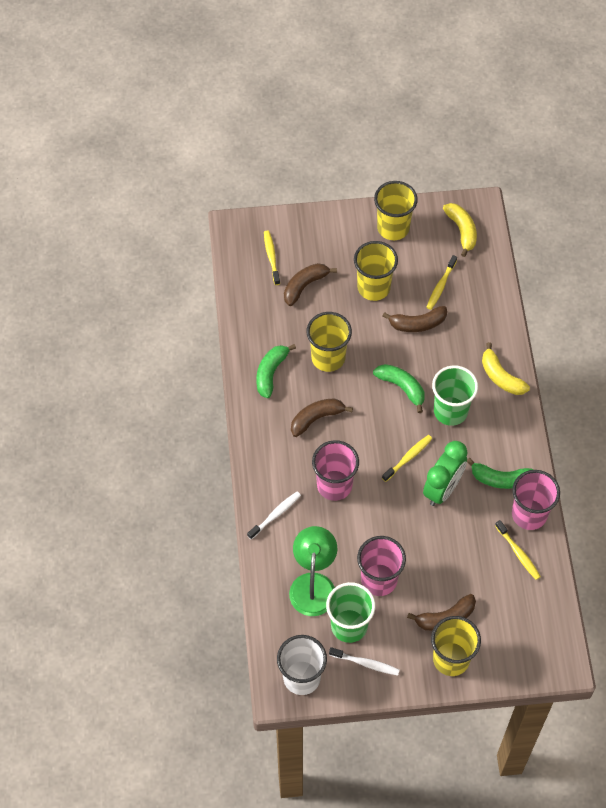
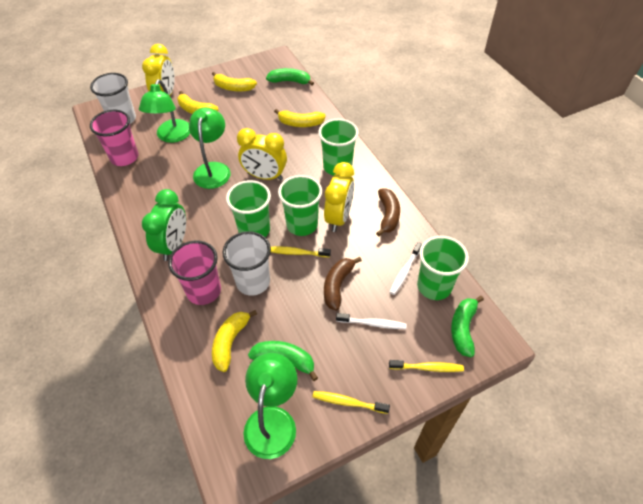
brown banana: [284,263,337,306] [291,398,353,437] [383,306,447,332] [407,594,476,631] = 4 -> [324,257,362,311] [376,188,400,236] = 2
green cup: [326,582,375,643] [432,365,478,426] = 2 -> [226,180,271,237] [278,175,322,236] [318,119,359,176] [417,236,469,300] = 4
green lamp: [289,526,337,616] = 1 -> [139,79,190,143] [189,107,230,189] [243,353,297,459] = 3
pink cup: [312,440,359,501] [357,536,406,596] [512,470,560,530] = 3 -> [90,110,139,166] [168,241,221,305] = 2
white cup: [277,635,327,695] = 1 -> [90,73,136,124] [222,231,271,296] = 2
yellow banana: [443,203,477,257] [482,342,530,395] = 2 -> [178,91,218,114] [212,72,257,91] [212,310,257,372] [274,109,326,127] = 4
yellow clock: none = 0 -> [142,44,175,96] [237,128,287,180] [324,162,354,232] = 3
yellow cup: [307,312,352,372] [354,241,398,301] [374,181,418,240] [431,616,481,676] = 4 -> none = 0
yellow toothbrush: [264,231,280,285] [382,435,432,482] [427,255,457,310] [495,520,541,580] = 4 -> [271,246,331,257] [312,391,390,414] [389,360,464,372] = 3

